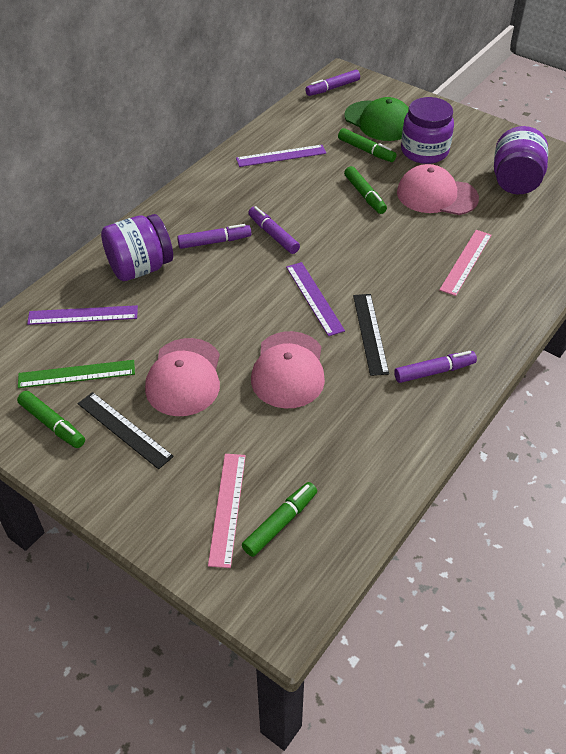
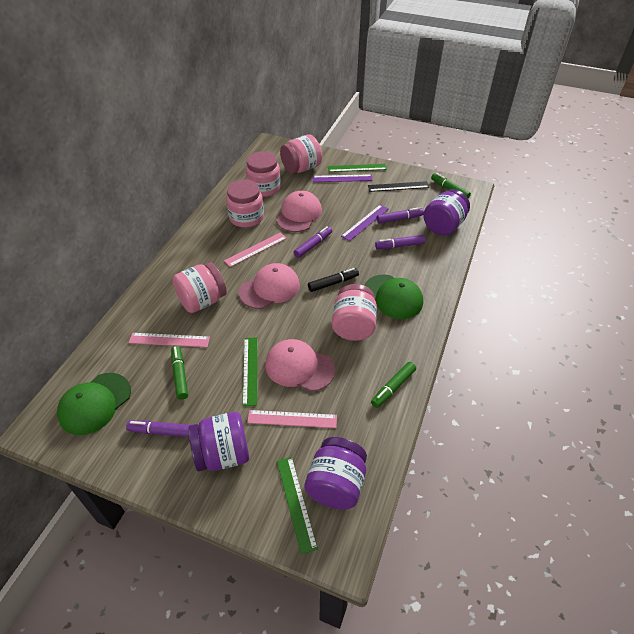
black marker: none = 0 -> [308,268,359,292] = 1
black ruler: [78,392,174,469] [353,294,389,376] = 2 -> [368,181,430,192] = 1
green cap: [345,97,409,141] = 1 -> [57,373,131,435] [364,274,423,319] = 2
green marker: [17,391,85,448] [242,482,317,557] [338,128,397,162] [344,166,387,214] = 4 -> [171,345,188,400] [371,362,416,408] [431,173,471,198] = 3
green ruler: [18,360,135,388] = 1 -> [243,337,258,406] [277,457,318,554] [328,164,387,172] = 3
pink jar: none = 0 -> [172,262,227,313] [226,180,264,228] [246,151,281,197] [280,135,322,174] [332,284,377,341] = 5
pink ruler: [208,454,246,568] [439,230,492,296] = 2 -> [129,333,210,347] [224,232,287,267] [247,410,337,428] = 3
purple ruler: [27,305,138,325] [236,145,326,167] [286,262,345,336] = 3 -> [312,174,373,182] [341,205,388,241] = 2

